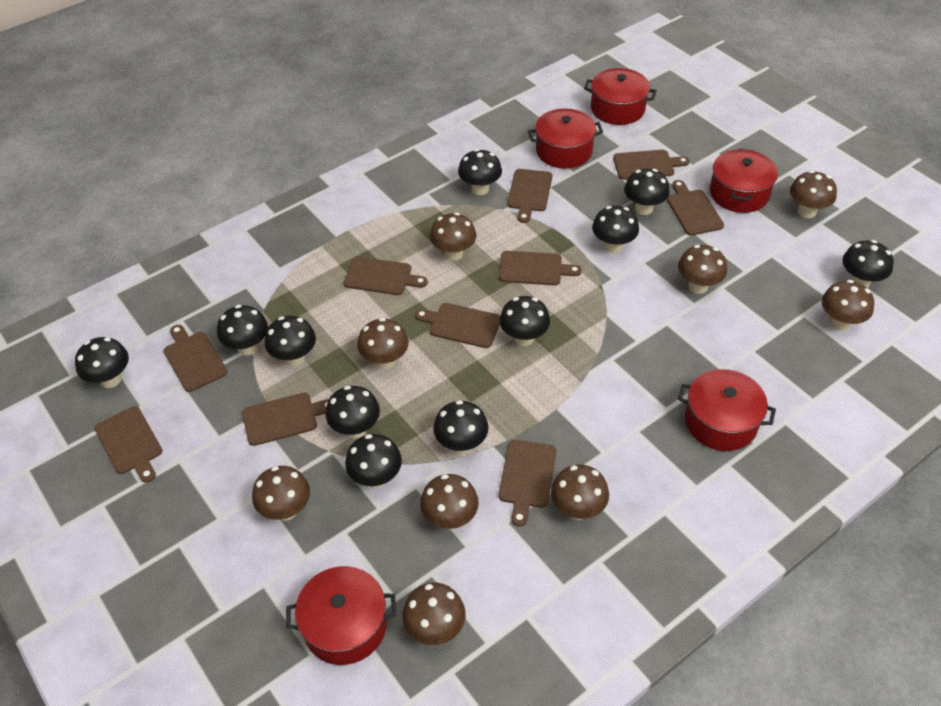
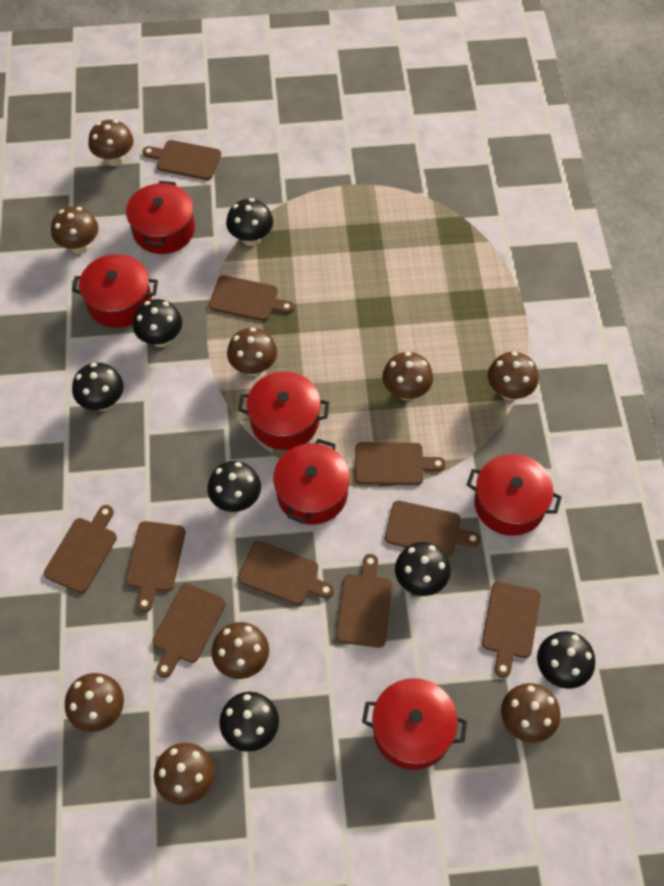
black mushroom: [75,337,129,388] [217,305,268,355] [265,316,316,366] [325,386,380,439] [345,434,402,488] [433,400,489,454] [458,149,502,195] [500,296,550,346] [592,206,639,253] [624,169,670,215] [842,240,894,288] = 11 -> [72,363,124,411] [133,299,182,347] [207,461,261,512] [219,692,279,752] [226,198,273,246] [395,542,451,596] [537,631,595,689] = 7
red pot: [286,566,396,665] [528,108,603,169] [584,68,656,125] [678,369,776,451] [710,148,778,213] = 5 -> [72,254,158,328] [126,181,195,254] [238,372,329,450] [273,439,350,525] [362,678,467,770] [467,454,562,536] = 6

